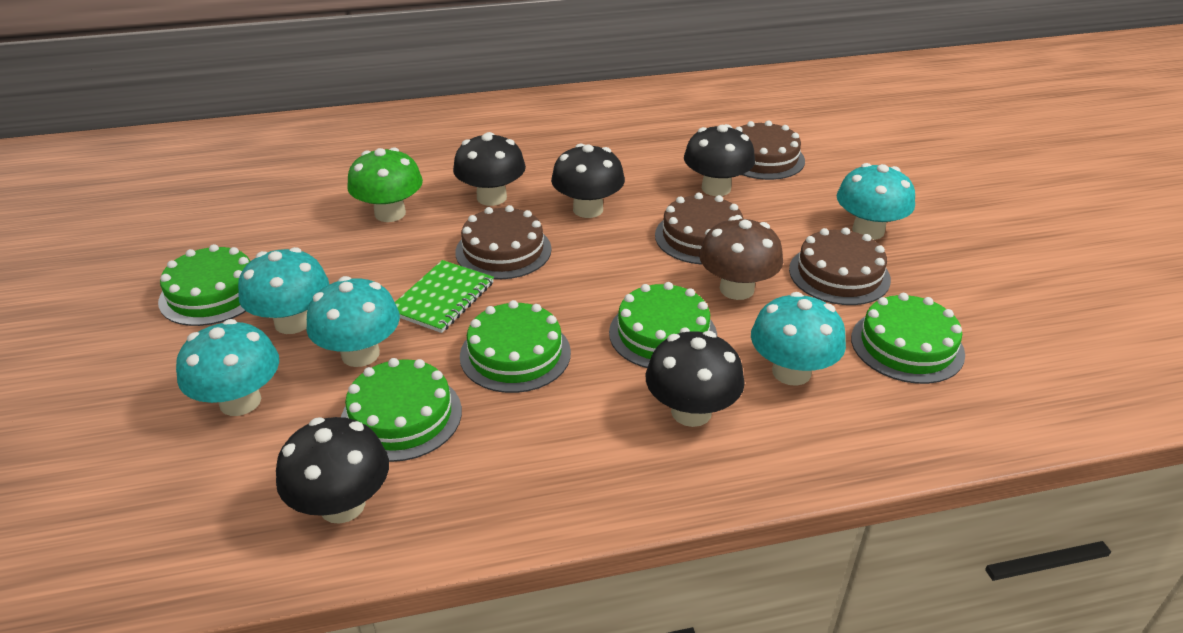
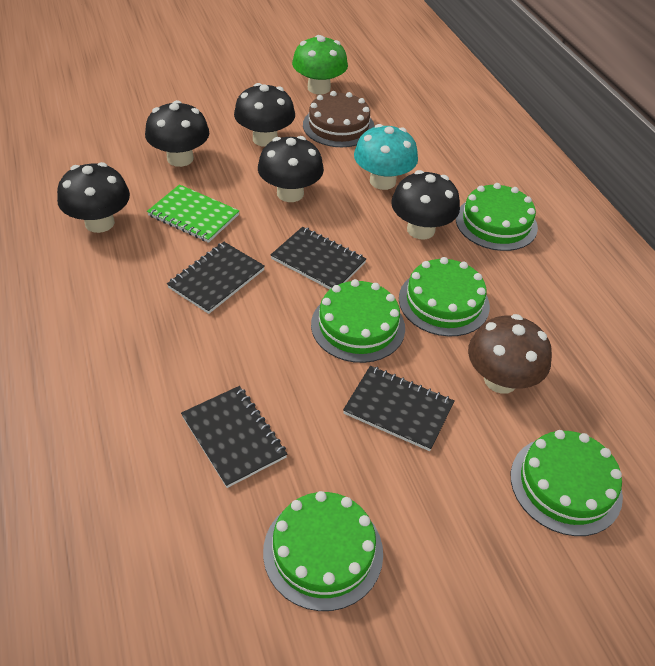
black notebook: none = 0 -> [167,242,265,314] [181,386,287,488] [271,227,367,289] [343,366,455,451] = 4
brown cake: [455,205,551,279] [655,193,743,265] [735,120,805,180] [789,227,891,305] = 4 -> [303,91,375,147] = 1
turquoise mushroom: [176,319,279,416] [238,247,329,334] [306,276,400,367] [751,292,846,386] [837,163,915,240] = 5 -> [354,124,418,190] = 1

